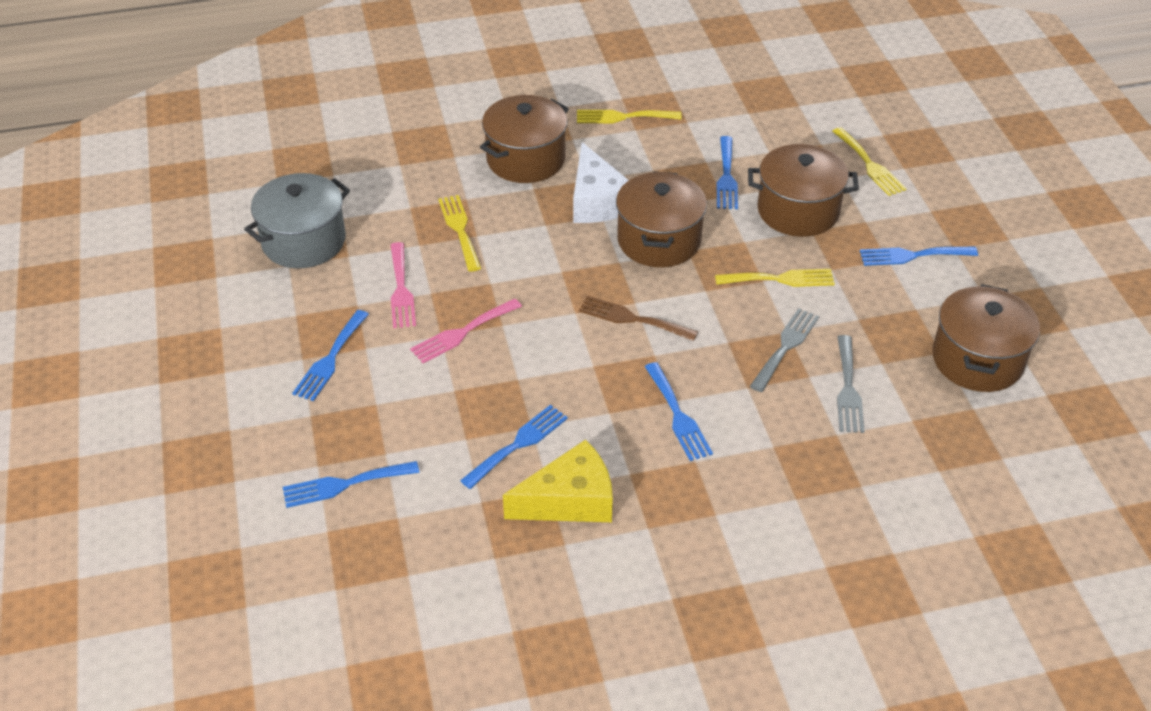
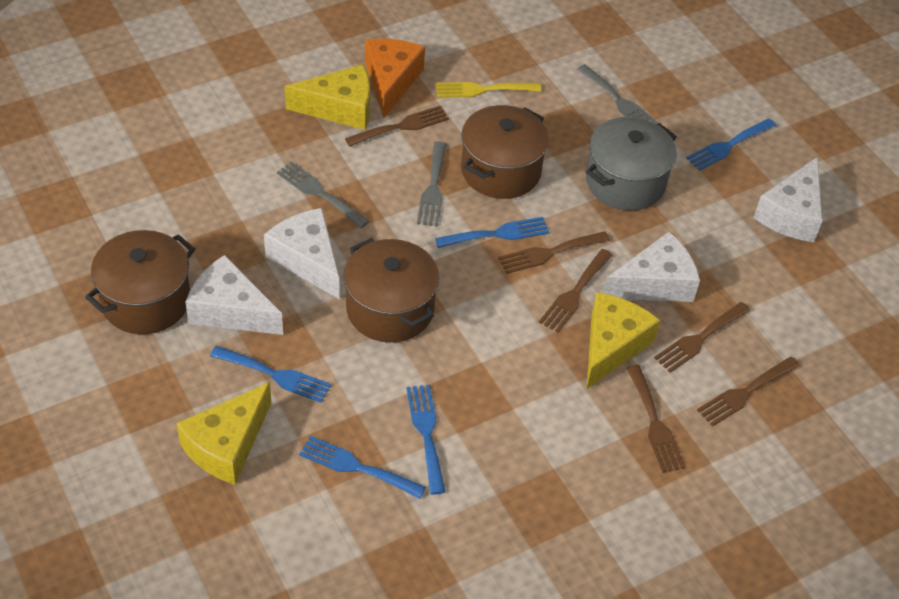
blue fork: [283,461,419,508] [292,310,369,401] [460,405,568,489] [645,362,713,461] [716,136,738,209] [860,247,978,266] = 6 -> [210,346,331,403] [299,436,426,499] [406,385,445,494] [435,217,549,248] [686,119,776,171] = 5
brown fork: [579,296,698,341] = 1 -> [345,106,449,147] [498,231,610,274] [539,249,613,333] [627,365,686,473] [654,302,751,373] [697,357,800,427] = 6
brown pot: [480,95,569,183] [616,171,707,267] [748,144,859,237] [932,284,1040,392] = 4 -> [85,230,195,334] [344,238,439,343] [461,105,549,199] = 3
grey fork: [750,308,819,392] [837,335,865,433] = 2 -> [277,161,369,228] [417,141,447,227] [577,64,658,124] = 3
orange cheese: none = 0 -> [365,39,425,118] = 1
pink fork: [391,242,416,328] [410,299,522,363] = 2 -> none = 0
white cheese: [573,142,629,223] = 1 -> [186,255,283,335] [264,208,339,299] [603,232,700,302] [754,157,823,242] = 4
yellow cheese: [503,439,613,522] = 1 -> [176,382,271,485] [285,64,370,130] [587,292,660,389] = 3
yellow fork: [438,195,481,272] [577,110,682,123] [715,269,835,287] [832,127,906,196] = 4 -> [436,82,541,98] = 1

